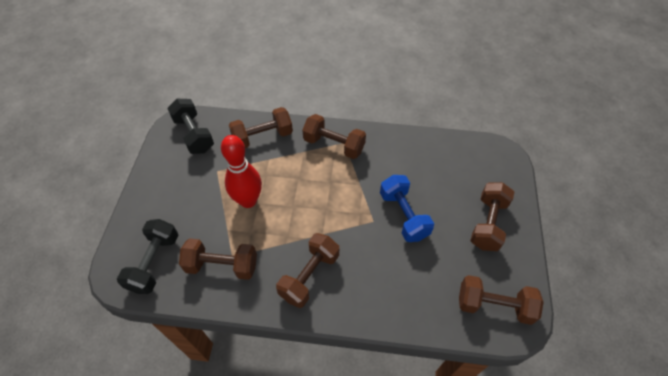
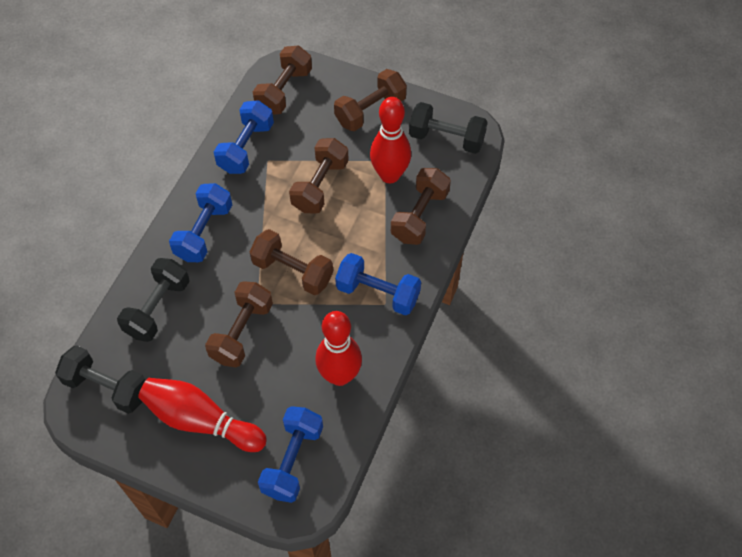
black dumbbell: [117,219,178,294] [167,99,214,154] = 2 -> [55,345,146,414] [117,258,190,342] [409,102,488,154] = 3
blue dumbbell: [380,175,434,242] = 1 -> [169,183,232,262] [214,100,274,174] [258,406,323,503] [335,253,421,315] = 4
red bowling pin: [221,135,262,208] = 1 -> [138,378,267,452] [315,311,362,386] [370,97,411,183] = 3

